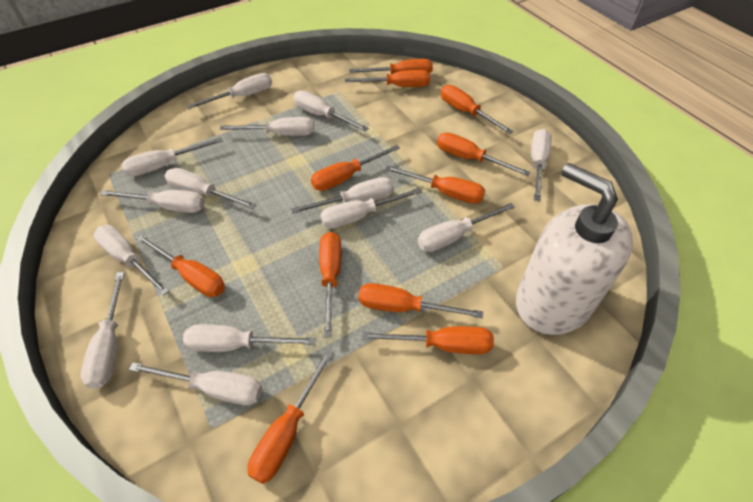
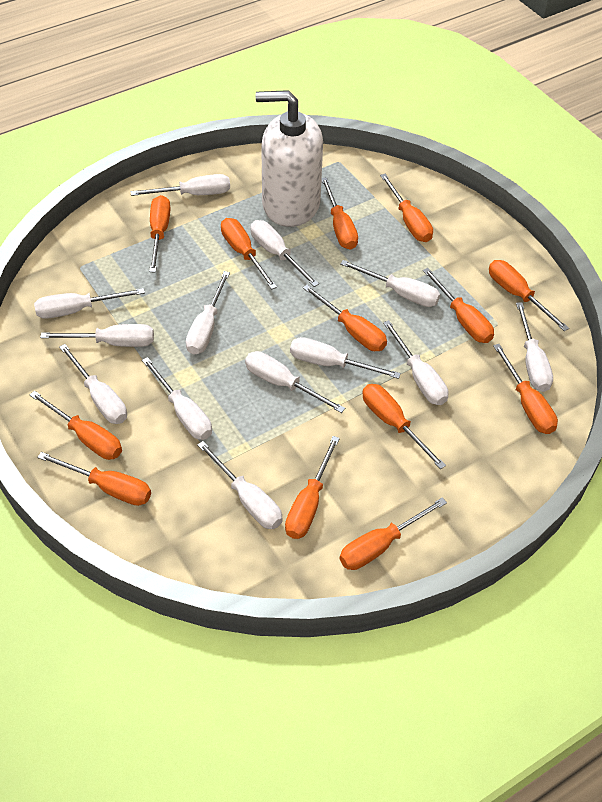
orange screwdriver: [136,234,225,297] [247,349,334,484] [311,145,400,191] [319,232,341,337] [345,70,430,87] [349,59,433,74] [358,283,483,318] [362,326,494,354] [385,165,485,204] [437,132,531,176] [441,85,513,134] = 11 -> [30,391,122,460] [37,452,151,506] [149,195,171,272] [221,218,277,289] [285,436,340,539] [303,284,387,351] [321,177,358,250] [340,497,447,570] [362,384,446,469] [380,174,433,242] [423,268,494,343] [489,260,569,331] [493,344,558,434] = 13
white screwdriver: [81,272,125,389] [94,225,169,296] [100,190,205,213] [122,137,223,176] [129,362,262,405] [165,168,256,209] [183,324,316,352] [187,73,272,109] [220,117,314,136] [291,177,394,214] [293,91,369,132] [320,188,423,229] [418,203,515,252] [531,129,552,201] = 14 -> [34,288,145,319] [40,324,154,347] [59,344,127,424] [130,174,230,196] [142,357,212,440] [186,271,230,355] [197,441,282,529] [245,351,345,413] [250,220,319,287] [290,337,401,379] [340,260,440,307] [383,320,449,405] [516,302,553,392] = 13

